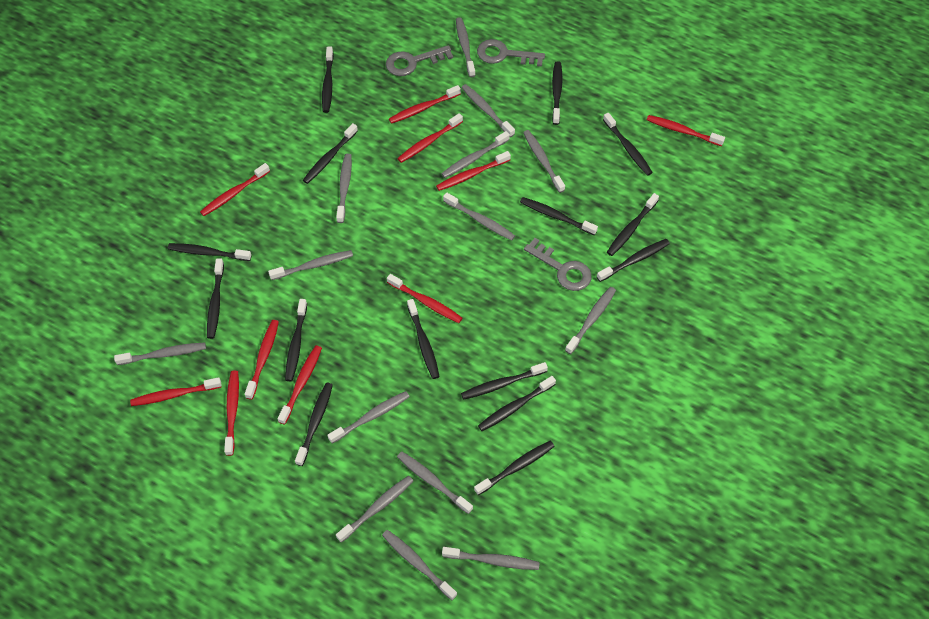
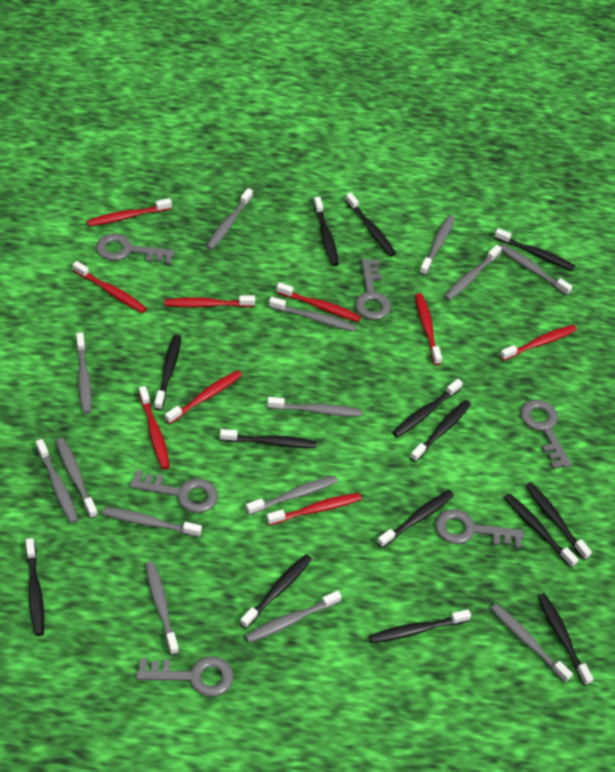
black toothbrush: [168,243,251,261] [207,259,224,339] [285,299,307,381] [295,383,333,466] [303,123,358,184] [322,47,334,113] [407,299,440,379] [461,362,548,400] [474,441,555,495] [478,376,556,431] [520,197,598,235] [552,61,562,125] [597,239,670,282] [603,113,653,176] [607,193,659,256] = 15 -> [26,538,44,636] [154,335,181,410] [220,429,316,448] [240,554,312,629] [313,197,339,266] [345,193,396,256] [369,609,471,643] [377,490,454,548] [392,379,463,438] [410,400,471,462] [494,228,575,271] [504,494,579,568] [525,482,592,560] [538,593,593,686] = 14
grey key: [386,45,453,76] [477,39,545,67] [524,238,592,291] = 3 -> [96,233,175,265] [130,470,218,513] [136,656,234,697] [355,259,391,320] [435,509,524,549] [520,399,571,469] = 6
red toothbrush: [130,377,222,406] [200,163,270,216] [224,371,239,456] [245,320,279,400] [277,345,322,425] [387,274,462,323] [389,85,461,124] [397,113,463,163] [436,151,511,191] [647,115,725,146] = 10 -> [73,261,147,313] [87,198,172,226] [139,386,170,469] [165,295,255,307] [165,370,242,424] [266,493,362,525] [276,282,361,322] [415,293,442,365] [500,325,577,361] = 9

